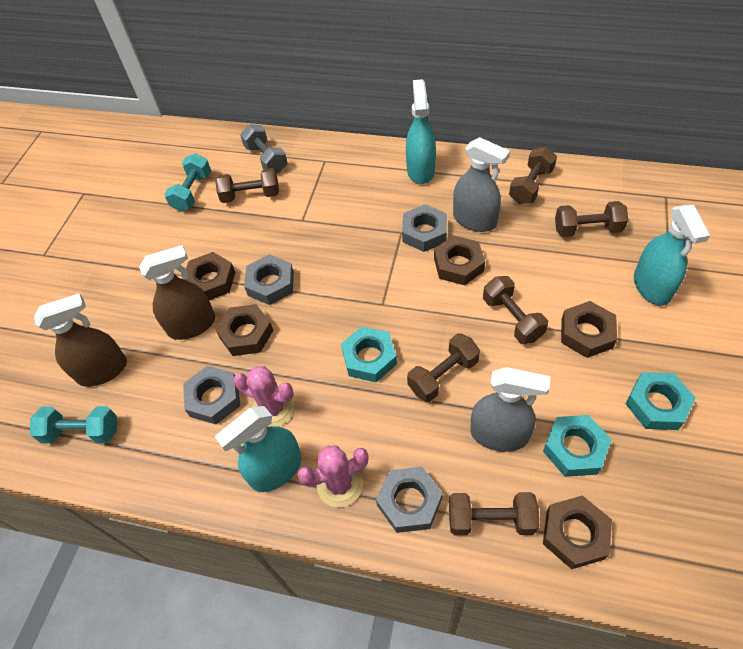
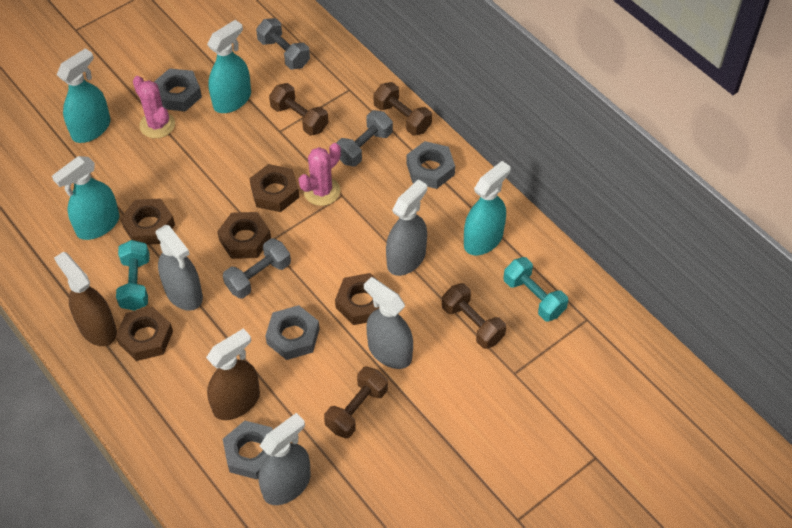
brown dumbbell: [215,168,279,203] [407,333,480,402] [449,492,540,535] [483,276,548,344] [509,147,557,204] [555,201,628,237] = 6 -> [269,83,329,136] [324,367,388,439] [373,82,432,136] [442,283,506,349] = 4
grey dumbbell: [240,124,288,173] = 1 -> [223,238,291,299] [256,18,310,69] [336,110,393,166] = 3
grey spray bottle: [453,137,510,232] [470,367,550,452] = 2 -> [156,225,203,311] [259,413,311,505] [364,277,413,369] [386,179,427,276] = 4
turquoise nut: [341,326,397,382] [543,415,612,477] [625,372,696,430] = 3 -> none = 0
turquoise spray bottle: [215,406,302,492] [406,79,436,184] [634,205,710,306] = 3 -> [52,156,120,240] [57,48,111,143] [207,20,251,113] [464,161,511,255] = 4

